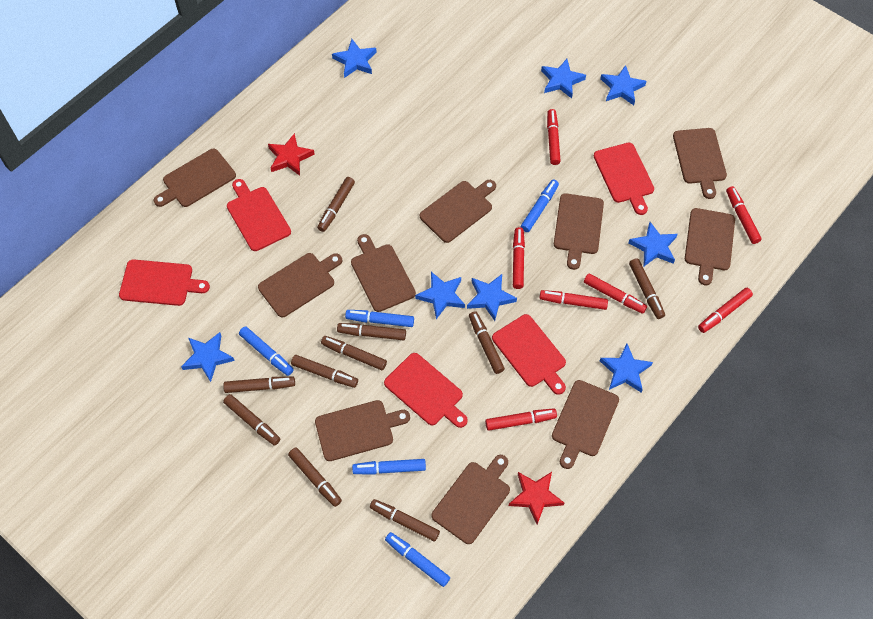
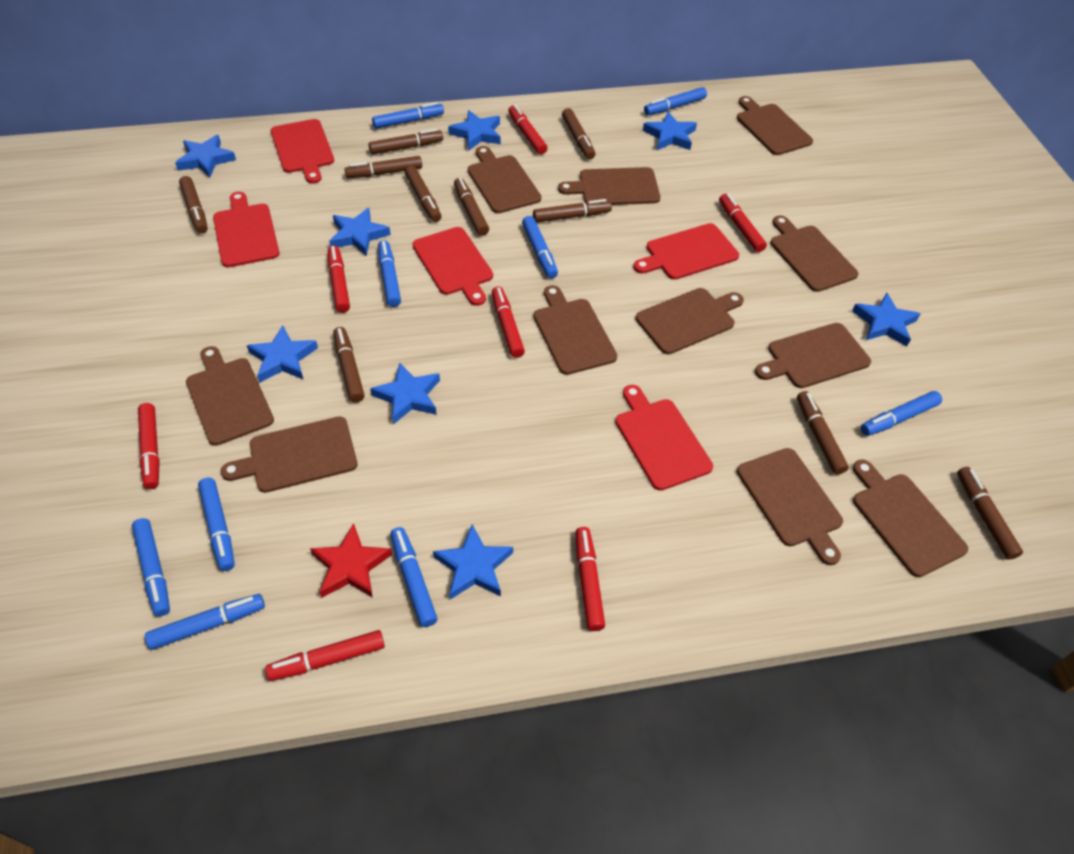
blue marker: [239,326,294,376] [345,310,414,327] [352,459,426,475] [385,532,450,587] [520,180,559,232] = 5 -> [132,518,170,616] [145,594,265,650] [198,478,235,571] [372,102,444,129] [378,240,401,307] [390,527,437,627] [522,216,558,278] [644,87,707,115] [861,391,942,436] = 9
brown cutting board: [154,149,236,207] [258,253,342,317] [315,400,410,461] [351,234,416,312] [420,180,496,243] [432,455,510,544] [552,380,619,469] [554,193,604,270] [673,128,727,199] [685,208,735,285] = 10 -> [186,346,274,446] [221,416,357,493] [468,146,541,213] [534,285,617,375] [558,167,660,205] [635,288,744,354] [737,96,813,155] [737,448,843,565] [755,323,871,388] [770,215,858,292] [853,459,968,577] = 11
red star: [268,133,315,176] [509,472,564,524] = 2 -> [310,523,392,598] = 1

